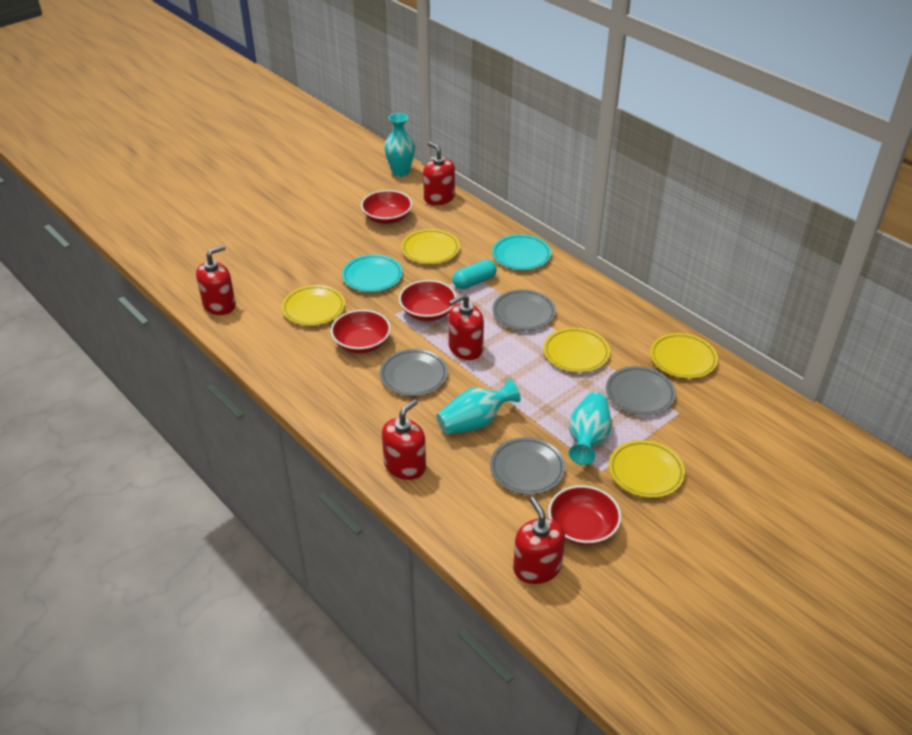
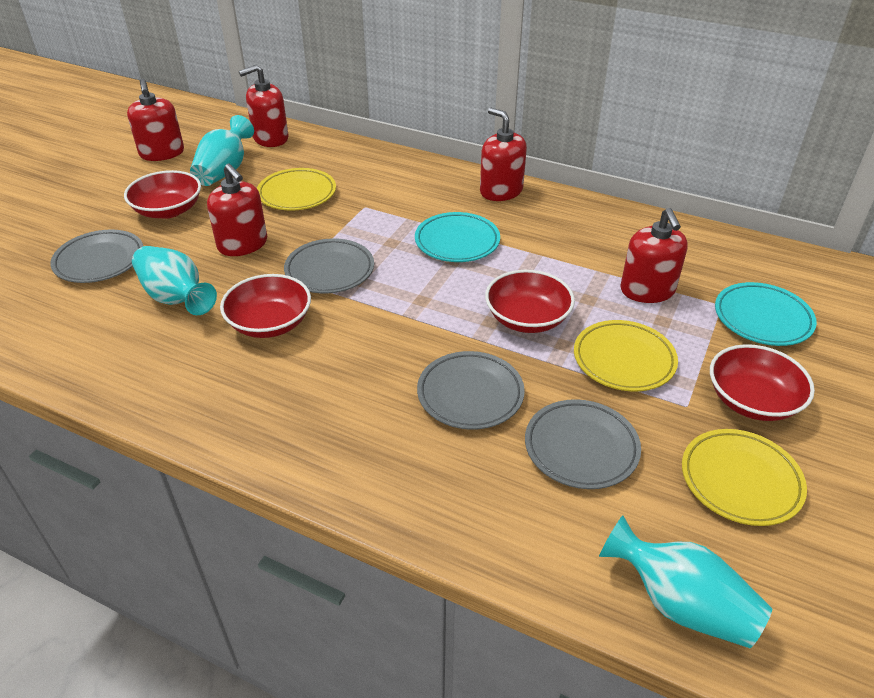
turquoise capsule: [452,260,497,289] = 1 -> none = 0
yellow plate: [282,285,345,326] [401,229,460,264] [544,328,610,373] [609,440,685,498] [650,333,718,379] = 5 -> [257,168,336,211] [574,320,678,391] [682,429,807,526] = 3

